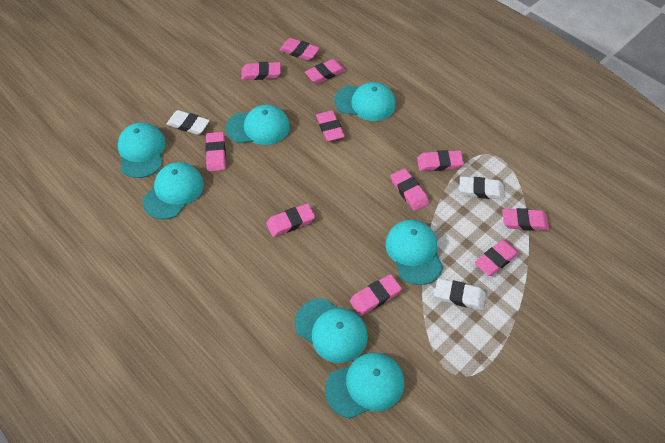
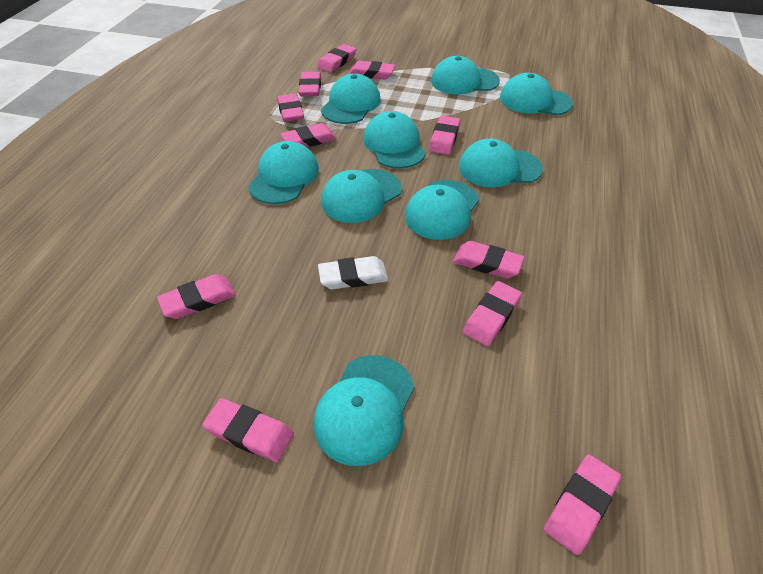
turquoise cap: [118,123,166,178] [142,162,204,220] [226,105,290,145] [295,298,368,363] [325,353,404,418] [334,82,396,121] [385,220,443,285] = 7 -> [248,141,319,204] [313,355,414,466] [321,73,381,124] [321,169,402,223] [363,111,426,169] [405,180,479,240] [431,56,500,95] [459,139,543,187] [500,73,573,115] = 9
white eraser: [166,110,210,135] [435,278,486,310] [459,176,504,200] = 3 -> [318,256,388,289] = 1

